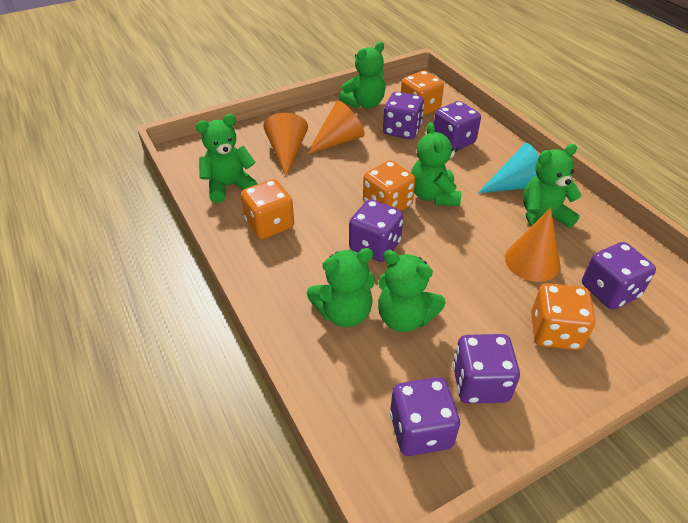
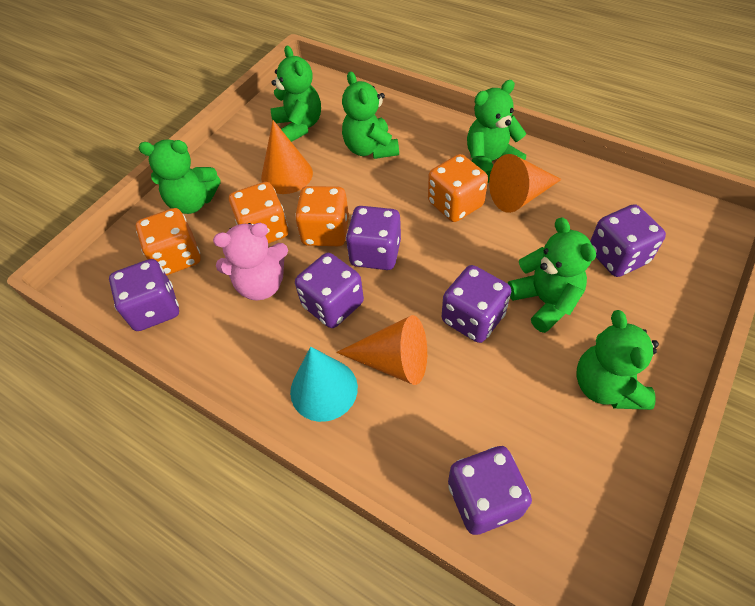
pink teddy bear: none = 0 -> [213,223,288,301] = 1

